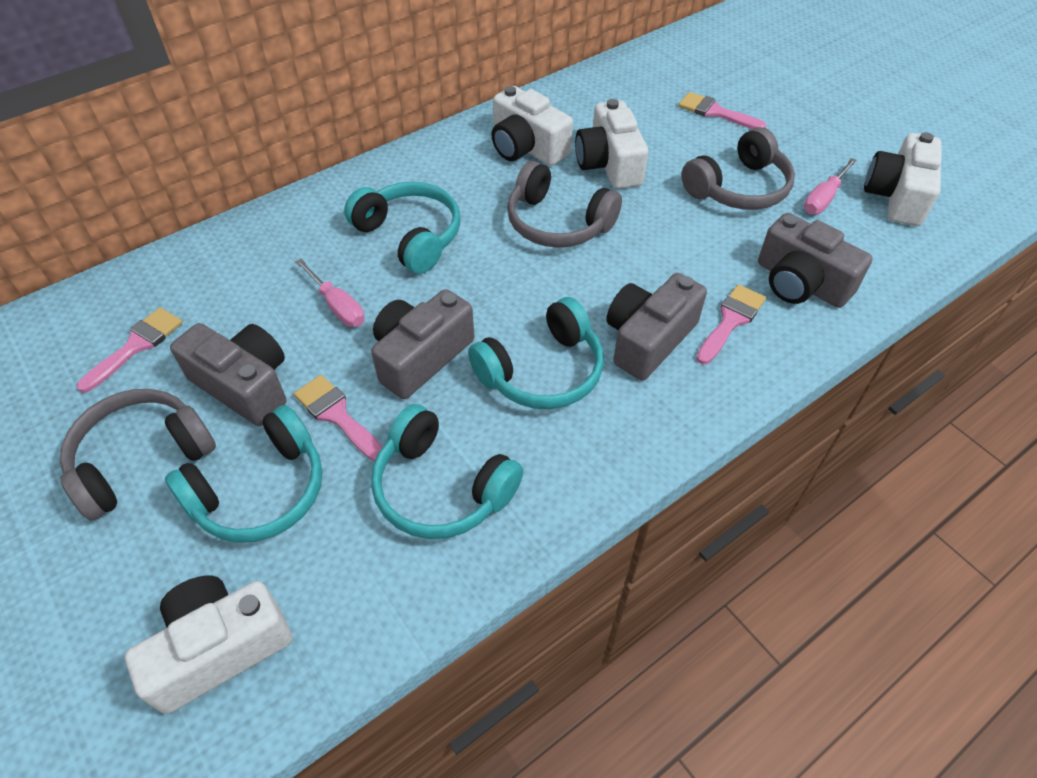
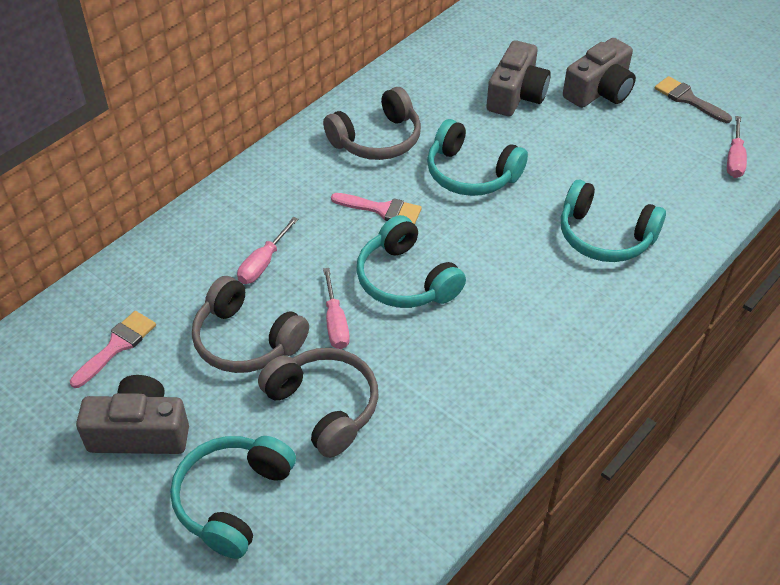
grey brush: none = 0 -> [655,76,732,123] = 1
grey camera: [170,323,286,426] [371,289,474,399] [607,273,707,381] [758,213,873,308] = 4 -> [76,375,189,454] [486,40,551,116] [563,38,636,108] = 3
pink brush: [77,307,183,393] [294,375,383,462] [679,92,766,129] [696,284,766,364] = 4 -> [70,311,156,388] [331,193,422,224] = 2
pink screwdriver: [295,259,365,327] [804,158,857,214] = 2 -> [237,217,298,284] [323,268,350,349] [727,116,747,178] = 3
white camera: [125,576,292,714] [491,86,573,166] [575,99,649,189] [864,132,942,226] = 4 -> none = 0

